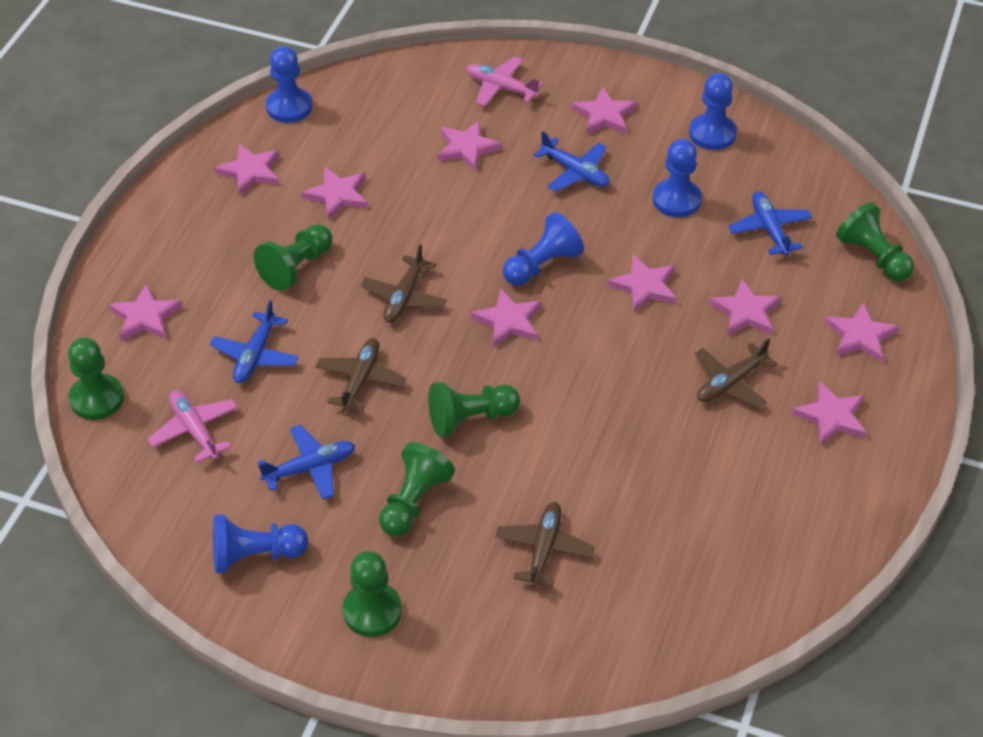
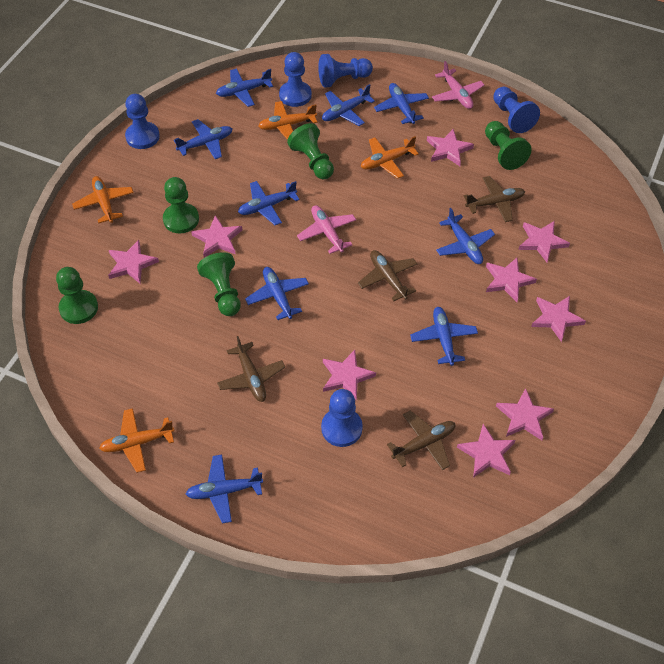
blue plane: [210,300,299,383] [258,425,355,500] [534,131,610,192] [728,191,812,256] = 4 -> [174,119,232,159] [186,454,263,524] [216,69,273,107] [238,181,300,225] [245,267,309,320] [322,84,375,126] [374,83,429,124] [410,307,478,366] [436,208,495,264] = 9
green pawn: [68,337,124,420] [254,224,333,291] [343,551,402,637] [379,442,455,536] [428,382,520,437] [836,202,914,281] = 6 -> [56,267,98,324] [163,177,199,234] [197,252,241,316] [287,123,334,180] [485,121,532,170] = 5
orange plane: none = 0 -> [72,176,134,223] [99,408,174,473] [258,101,317,140] [361,136,419,179] = 4
pink star: [109,283,182,341] [214,144,279,196] [301,167,368,221] [437,120,502,171] [471,288,541,348] [572,87,637,135] [607,255,676,313] [709,279,781,336] [792,382,867,446] [824,302,899,362] = 10 -> [108,240,159,284] [191,215,242,258] [323,350,376,401] [427,129,474,166] [457,424,515,478] [486,258,537,302] [496,388,554,440] [518,221,570,262] [531,296,586,342] = 9

